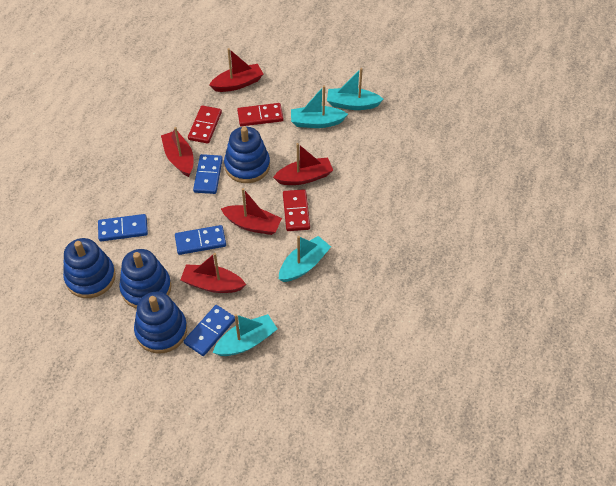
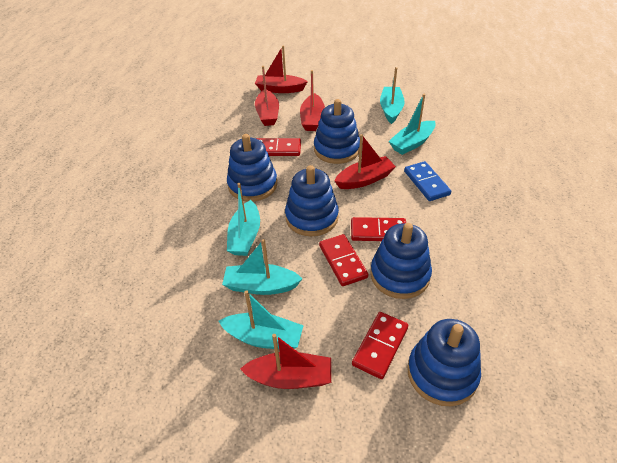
blue domino: [98,214,148,241] [175,225,226,255] [184,305,235,356] [193,154,223,194] = 4 -> [404,161,451,201] = 1
blue stacking toy: [63,238,116,298] [119,249,171,309] [134,292,187,354] [224,127,270,183] = 4 -> [227,134,277,201] [285,165,339,236] [314,99,360,164] [370,223,432,299] [407,319,481,406] = 5
red domino: [188,105,222,144] [237,103,283,126] [283,189,310,231] = 3 -> [256,138,301,156] [319,234,368,286] [351,217,406,241] [352,312,408,379] = 4
turquoise boat: [213,314,278,356] [279,236,331,282] [291,86,348,128] [327,68,384,110] = 4 -> [219,290,304,349] [222,239,303,295] [227,183,260,256] [380,67,405,124] [389,94,436,155] = 5

